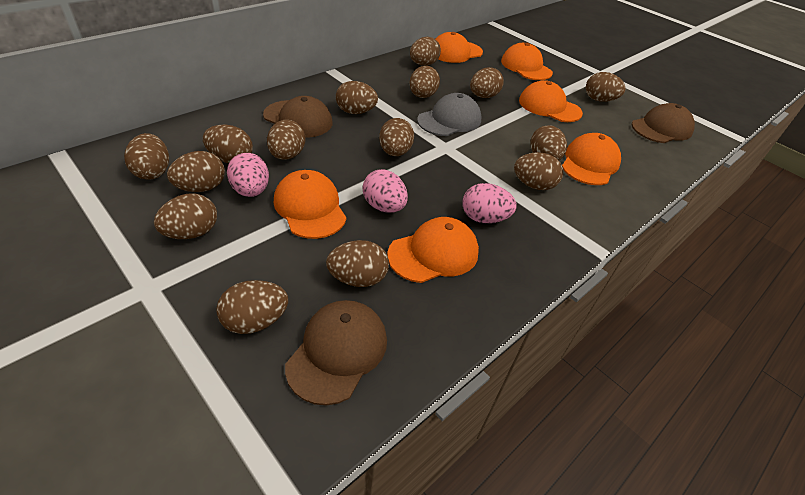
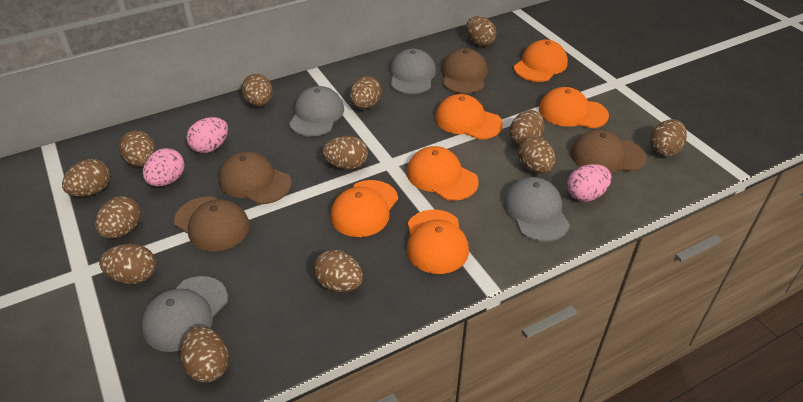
brown cap: [263,96,333,138] [285,300,387,405] [632,103,695,143] = 3 -> [174,197,250,251] [219,152,292,204] [441,48,488,94] [571,130,646,173] = 4
brown egg: [124,133,169,179] [154,193,217,239] [167,151,225,192] [203,125,253,163] [216,280,288,334] [267,120,305,160] [326,240,389,287] [336,81,378,114] [379,118,414,156] [409,66,440,98] [410,37,441,66] [470,67,504,98] [514,152,563,190] [530,125,567,160] [586,72,626,102] = 15 -> [62,159,110,197] [95,196,141,239] [99,244,156,284] [119,131,156,167] [180,326,229,383] [241,74,273,107] [313,250,363,292] [322,136,368,170] [350,76,382,109] [466,16,497,47] [509,110,544,146] [518,136,556,174] [650,119,687,157] = 13
grey cap: [417,93,482,136] = 1 -> [141,276,228,352] [289,86,344,137] [390,49,436,94] [503,177,570,242] = 4

